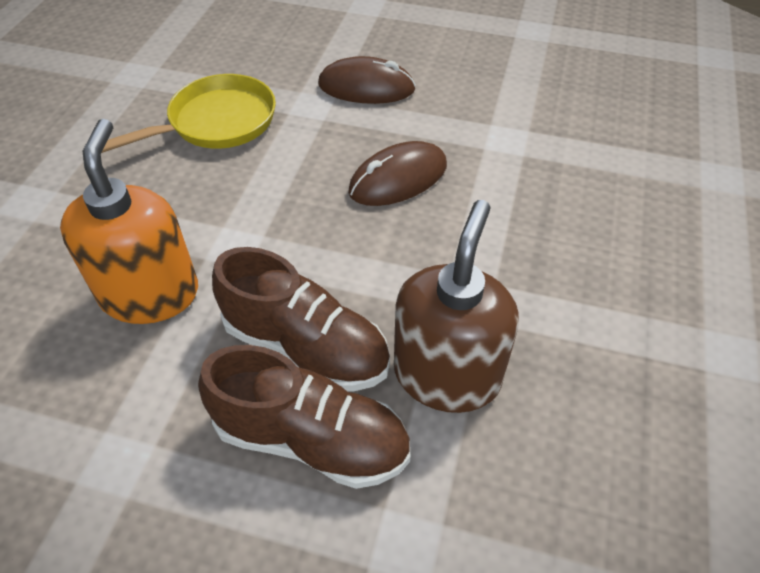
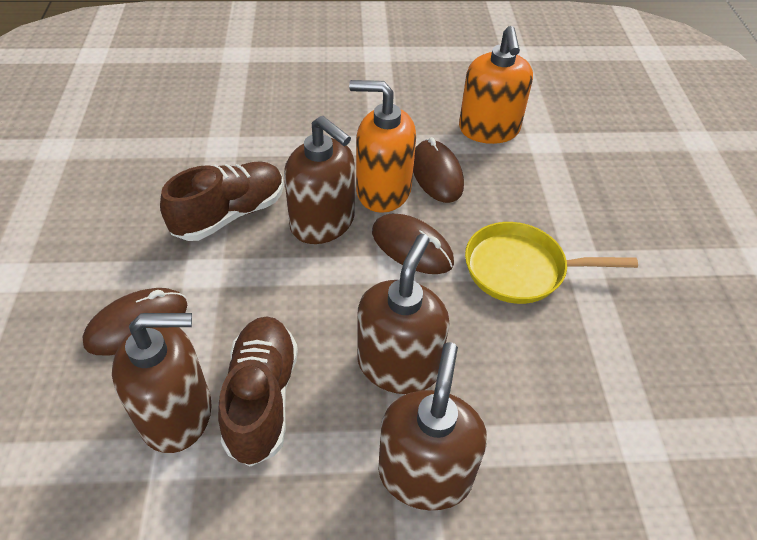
brown mouse: [318,56,416,104] [348,141,447,206] = 2 -> [82,288,187,355] [372,214,454,274] [413,137,464,203] = 3
brown soap dispenser: [394,200,519,413] = 1 -> [112,313,212,453] [284,116,355,244] [357,234,450,394] [378,342,487,510] = 4
orange soap dispenser: [60,119,198,324] = 1 -> [349,80,416,213] [459,26,533,144] = 2

